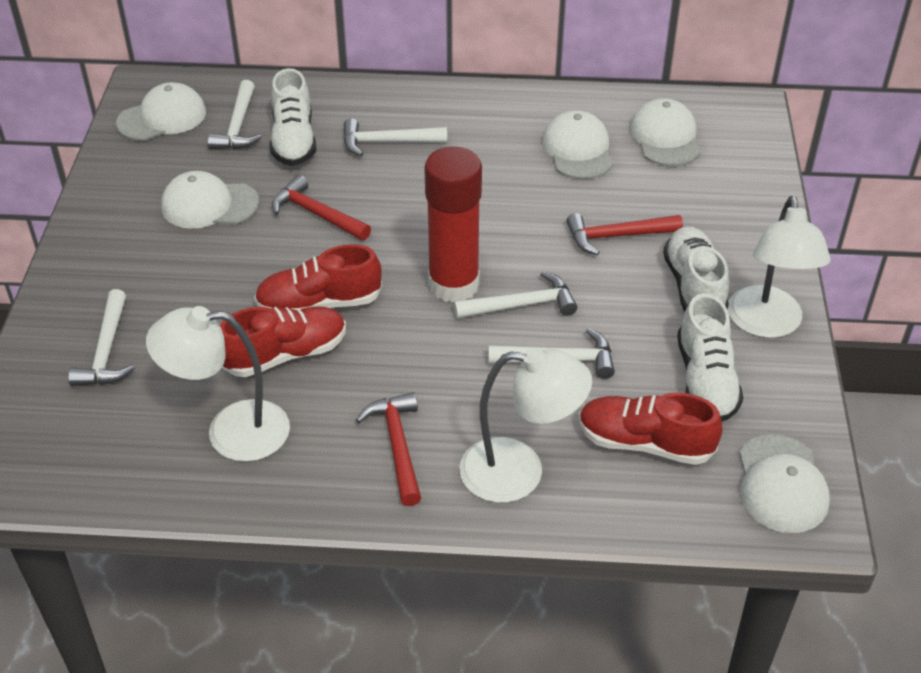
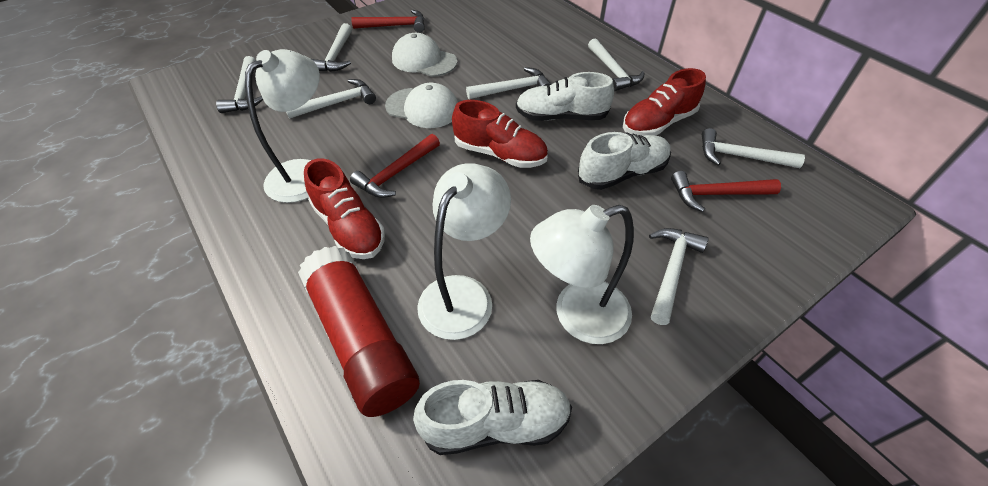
white cap: [116,82,206,141] [161,171,259,229] [542,110,613,179] [630,98,700,166] [739,434,830,533] = 5 -> [385,83,458,128] [392,33,457,77] = 2
white hammer: [68,289,134,386] [208,80,262,149] [343,118,447,156] [454,271,577,319] [488,328,615,379] = 5 -> [216,56,263,113] [286,79,376,119] [312,23,352,72] [466,67,551,99] [588,38,645,91] [649,228,708,325] [702,128,805,168] = 7

